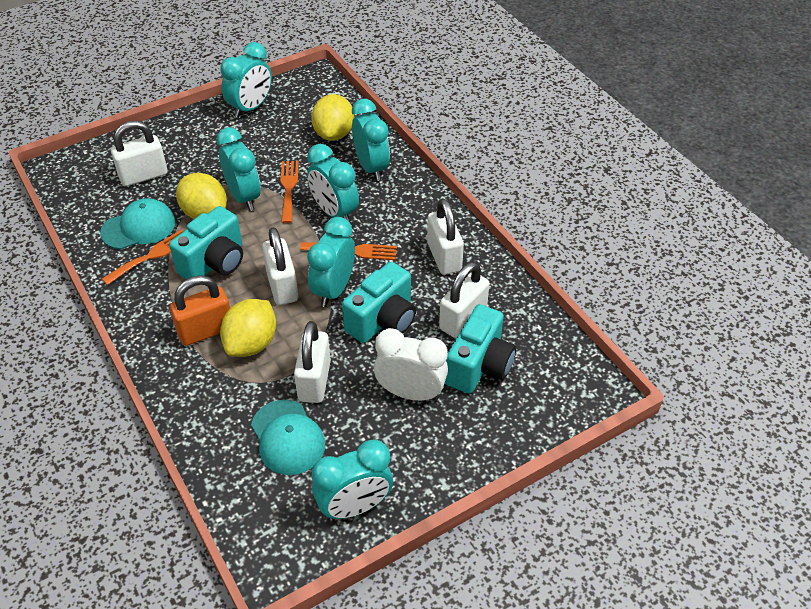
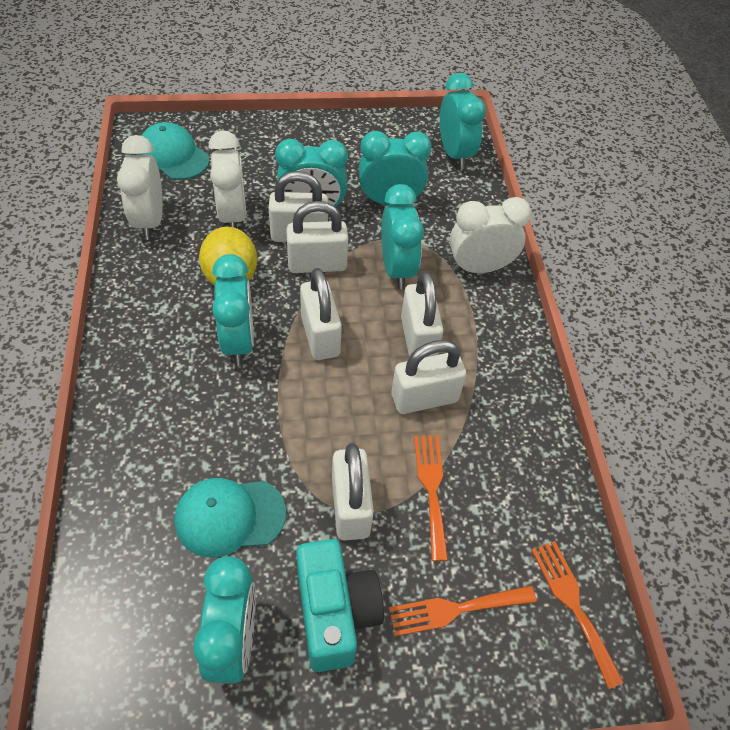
orange padlock: [170,275,230,346] = 1 -> none = 0
turquoise camera: [169,206,243,279] [342,262,416,343] [445,304,516,394] = 3 -> [296,539,384,672] = 1
white clock: [374,328,448,401] = 1 -> [117,135,163,240] [208,130,247,228] [449,197,531,273] = 3
white padlock: [111,121,168,186] [262,227,298,305] [294,321,331,403] [427,198,464,275] [439,262,489,338] = 5 -> [268,171,328,242] [286,201,348,273] [300,268,342,360] [332,443,374,541] [391,340,466,414] [401,271,444,357] = 6
yellow lemon: [176,173,227,219] [220,299,276,357] [311,94,354,141] = 3 -> [199,227,257,286] = 1

